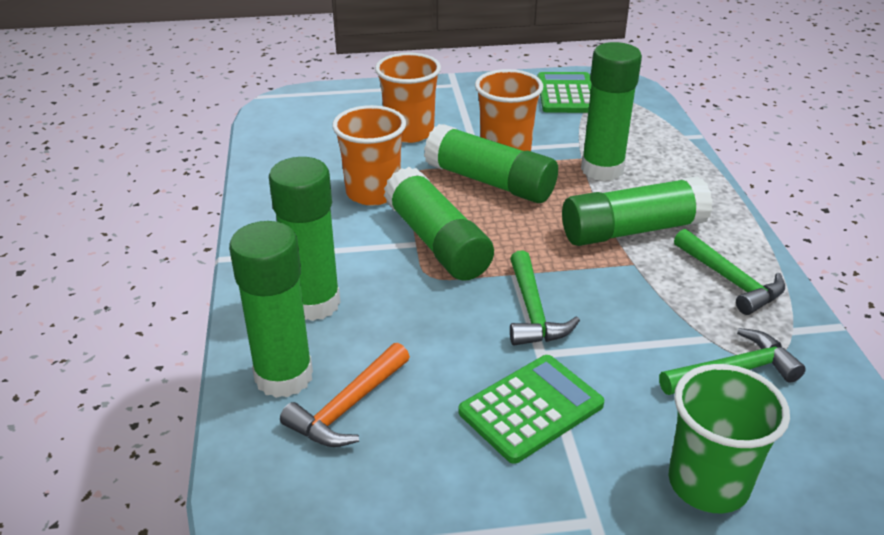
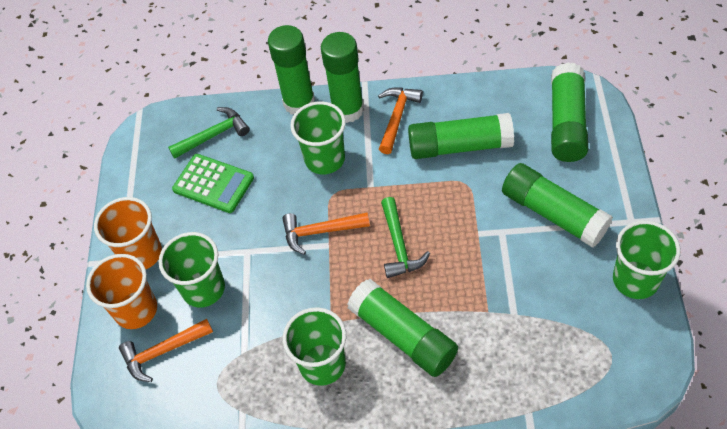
green calculator: [458,355,604,464] [537,72,591,113] = 2 -> [172,154,254,213] = 1
green cup: [669,364,790,513] = 1 -> [159,232,225,308] [282,307,346,386] [290,101,346,174] [613,220,681,299] = 4
green hammer: [510,250,580,346] [659,328,806,395] [674,229,785,315] = 3 -> [168,107,250,159] [381,197,430,278] = 2
orange cup: [332,105,406,206] [375,52,441,143] [475,69,543,151] = 3 -> [86,254,157,329] [94,197,162,269] = 2
orange hammer: [280,343,410,447] = 1 -> [119,319,213,382] [282,213,370,255] [378,88,423,154] = 3

